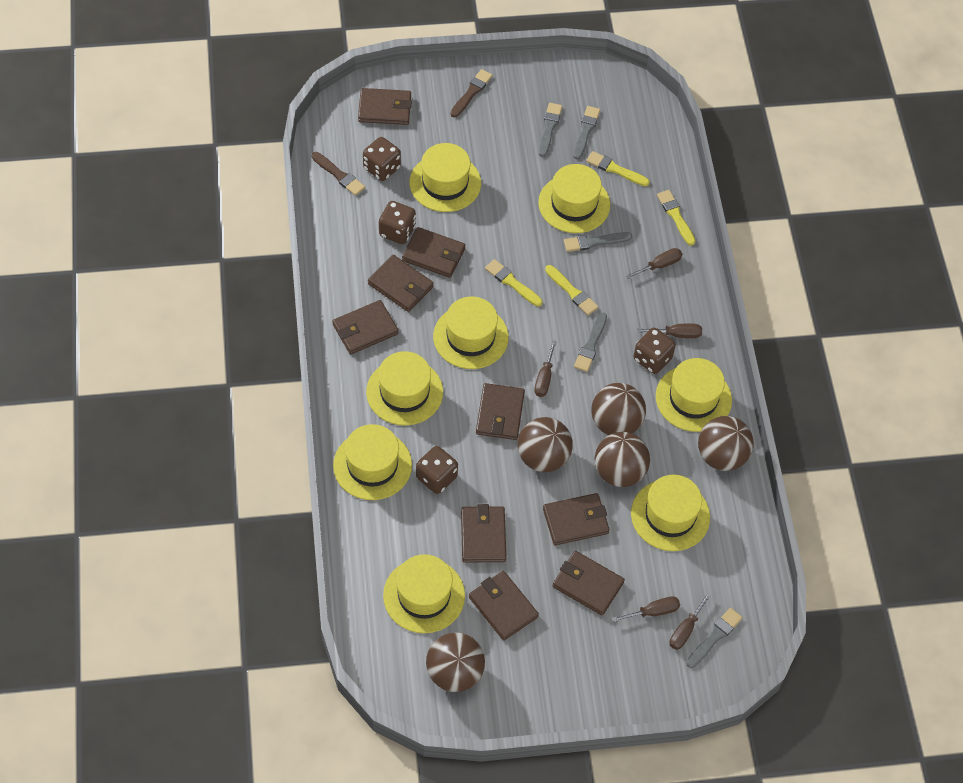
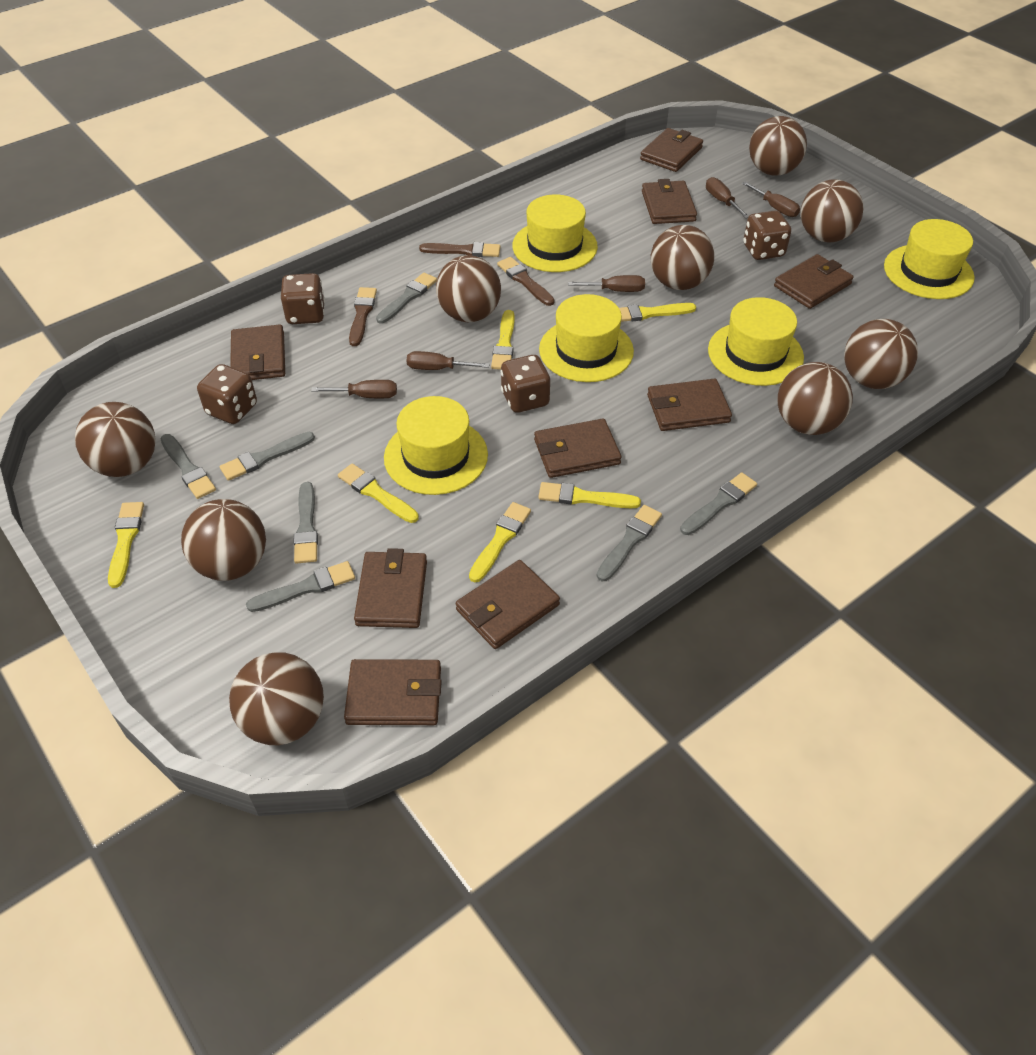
brown ball: [426,633,485,692] [518,417,573,472] [591,383,646,435] [595,432,650,487] [698,416,754,471] = 5 -> [75,402,156,477] [181,499,266,581] [229,652,324,745] [436,255,501,322] [651,225,714,290] [749,116,807,176] [778,362,853,435] [801,179,864,242] [844,319,918,389] = 9
brown brush: [312,152,365,196] [450,69,493,117] = 2 -> [349,287,377,346] [419,242,500,257] [497,257,555,306] = 3
grey brush: [539,103,562,157] [564,232,632,252] [573,106,600,160] [574,313,607,372] [686,608,743,668] = 5 -> [160,434,216,499] [220,432,315,481] [246,561,355,612] [294,482,318,564] [376,273,437,324] [597,505,662,581] [680,472,757,535] = 7
yellow brush: [485,259,542,307] [545,265,599,315] [586,151,650,186] [657,190,695,246] = 4 -> [108,502,144,588] [338,464,419,523] [469,502,531,582] [491,310,515,370] [538,482,641,508] [619,303,696,322] = 6
yellow hat: [333,424,412,500] [366,351,443,426] [383,554,465,633] [410,143,481,212] [433,297,509,369] [538,164,610,233] [631,475,710,551] [656,358,732,432] = 8 -> [384,396,488,495] [512,195,598,272] [539,294,634,382] [708,297,804,386] [884,219,975,299] = 5

